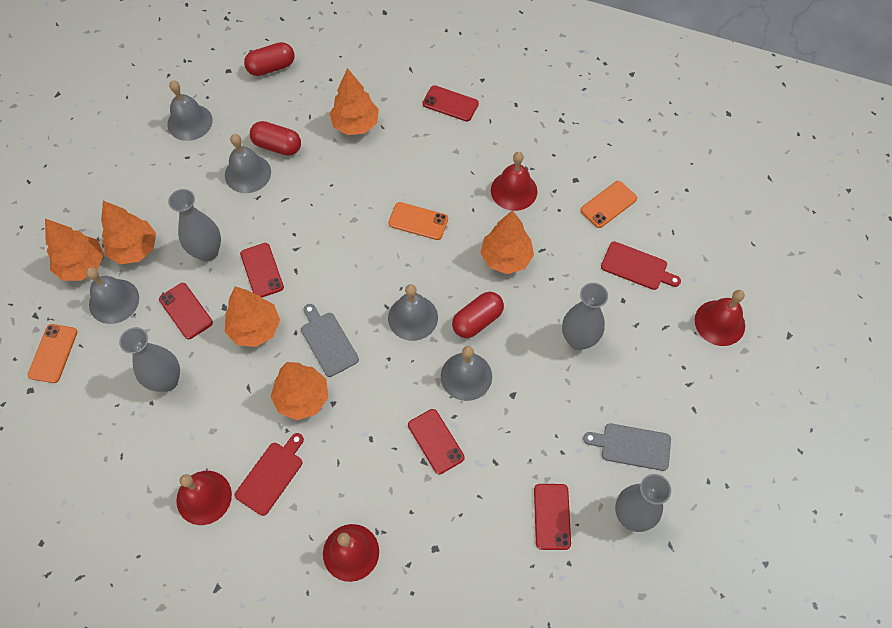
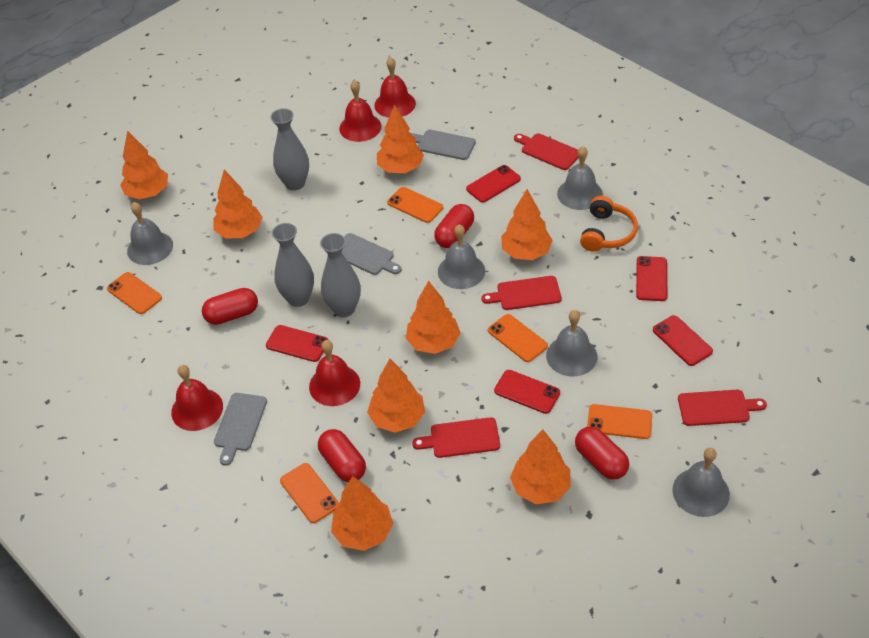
grey cutting board: [301,304,359,377] [583,423,671,471] = 2 -> [214,393,267,466] [342,233,401,275] [411,130,476,160] = 3
grey vase: [119,327,180,392] [168,189,221,262] [562,283,608,350] [615,474,671,532] = 4 -> [270,108,309,191] [272,223,314,307] [320,233,361,317] = 3
orange headphones: none = 0 -> [580,196,638,252] = 1
orange phone: [28,324,77,383] [388,202,448,240] [580,181,637,228] = 3 -> [107,272,162,314] [280,463,339,523] [387,187,443,223] [488,314,548,362] [587,404,652,439] = 5
orange tree: [45,219,104,281] [101,201,156,264] [225,287,280,347] [271,362,328,420] [330,68,379,135] [481,210,534,274] = 6 -> [120,131,168,199] [213,170,263,239] [331,476,393,551] [367,359,425,432] [377,105,424,173] [406,281,460,354] [501,189,553,260] [510,430,571,504] = 8
red capsule: [244,42,295,76] [250,121,301,156] [452,292,504,338] = 3 -> [202,288,258,325] [318,429,366,482] [434,204,474,248] [575,426,629,479] = 4
red cutting board: [235,433,304,516] [601,241,681,290] = 2 -> [412,417,500,458] [482,276,562,310] [514,133,578,170] [678,390,767,426] = 4

